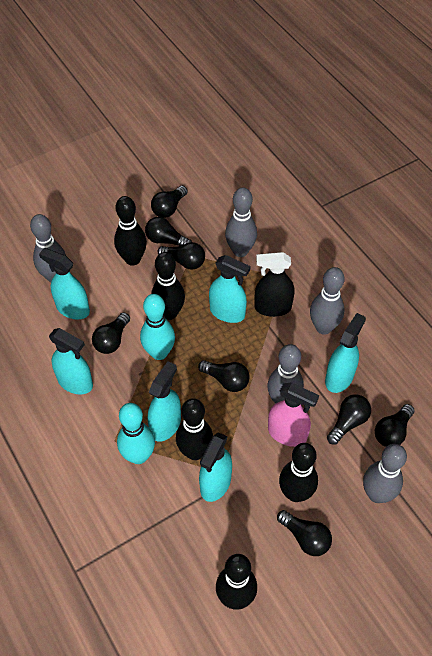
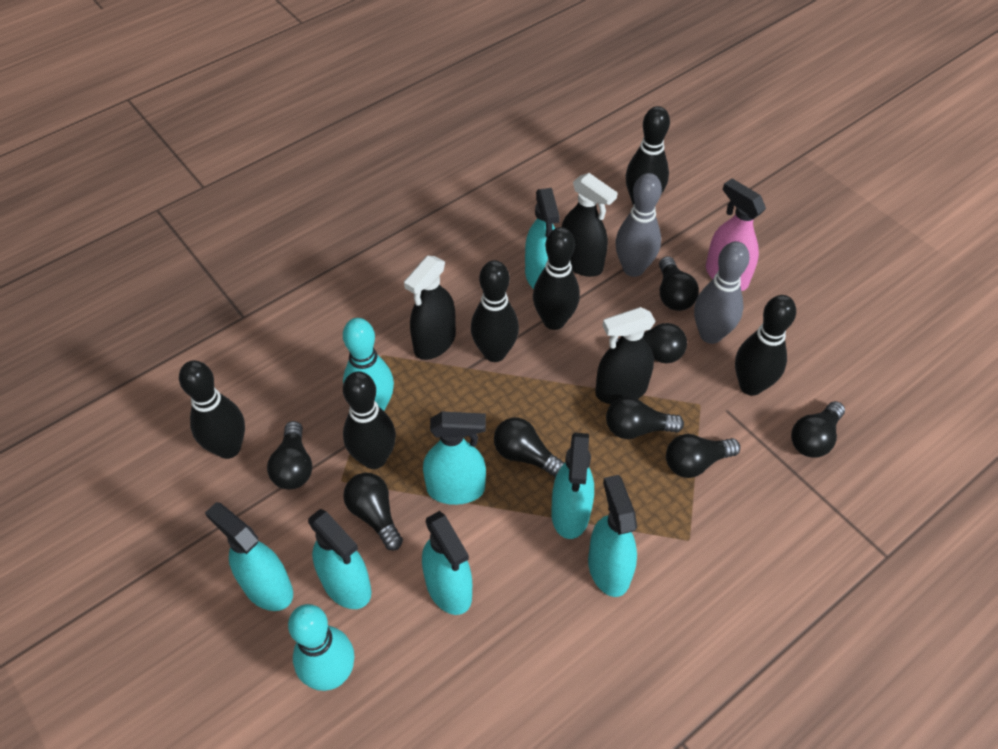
black bowling pin: [114,196,147,266] [151,252,185,320] [176,398,213,460] [216,554,257,610] [279,443,318,502] = 5 -> [179,361,245,459] [343,371,396,469] [471,260,519,362] [533,227,580,330] [626,106,670,205] [735,295,796,396] = 6
black spray bottle: [255,252,295,317] = 1 -> [404,256,456,360] [562,173,618,277] [595,307,656,404] = 3
grey bowling pin: [30,214,66,282] [225,187,257,257] [267,344,304,404] [310,267,345,335] [363,444,407,503] = 5 -> [615,173,662,277] [694,241,750,344] = 2
turquoise spray bottle: [39,248,90,319] [49,328,93,395] [148,361,181,442] [199,432,232,502] [209,255,250,323] [325,313,366,393] = 6 -> [205,502,293,611] [308,509,372,609] [422,511,472,615] [423,411,486,505] [525,188,560,289] [551,433,594,539] [588,475,637,597] = 7

